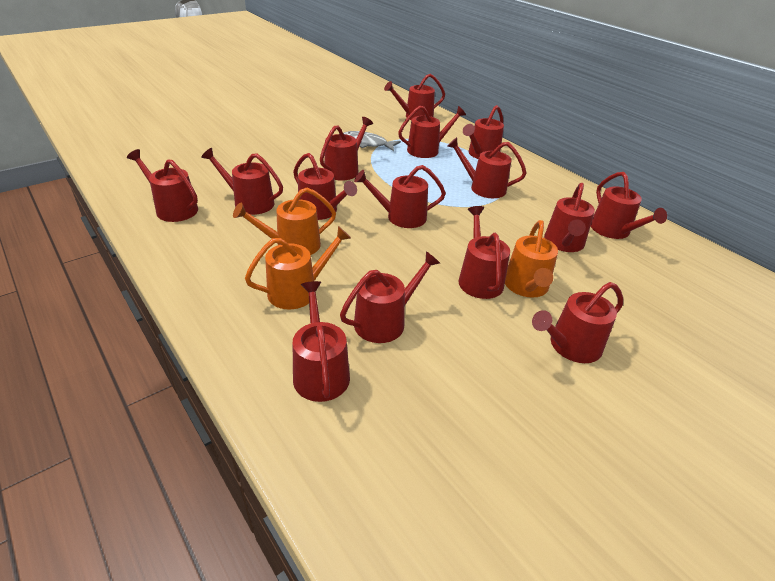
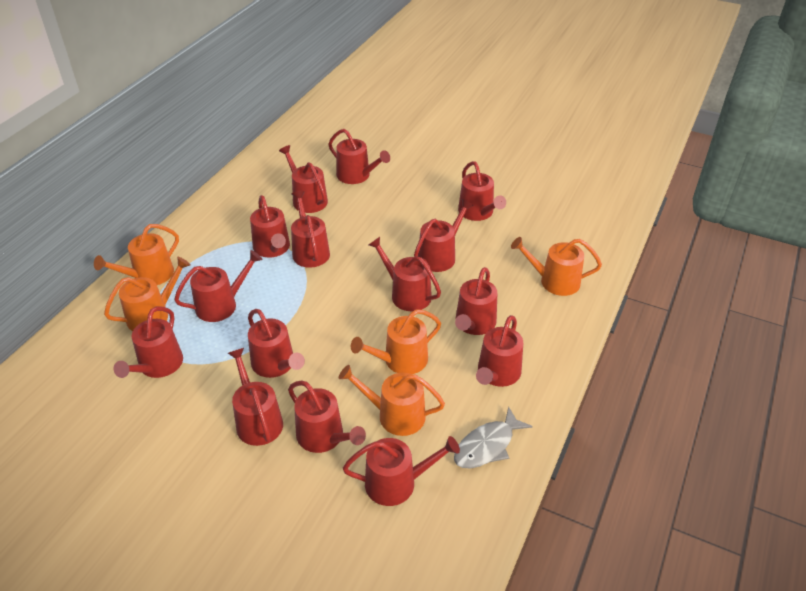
orange watering can: [233,188,336,255] [245,226,351,310] [505,220,558,298] = 3 -> [94,224,179,285] [104,257,190,331] [339,365,445,436] [351,309,441,374] [511,237,602,296] = 5

